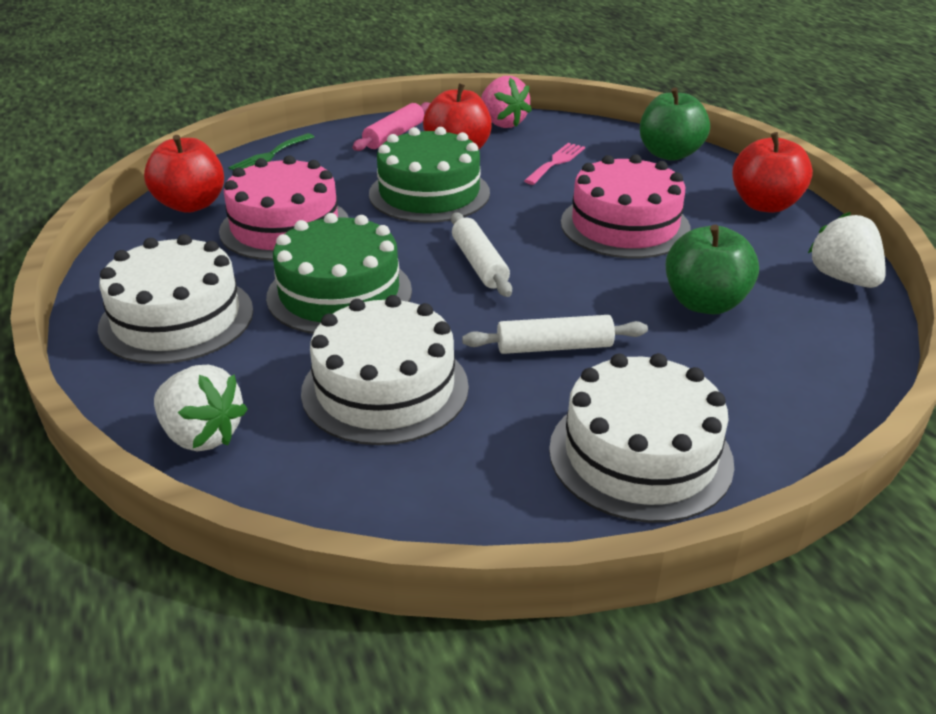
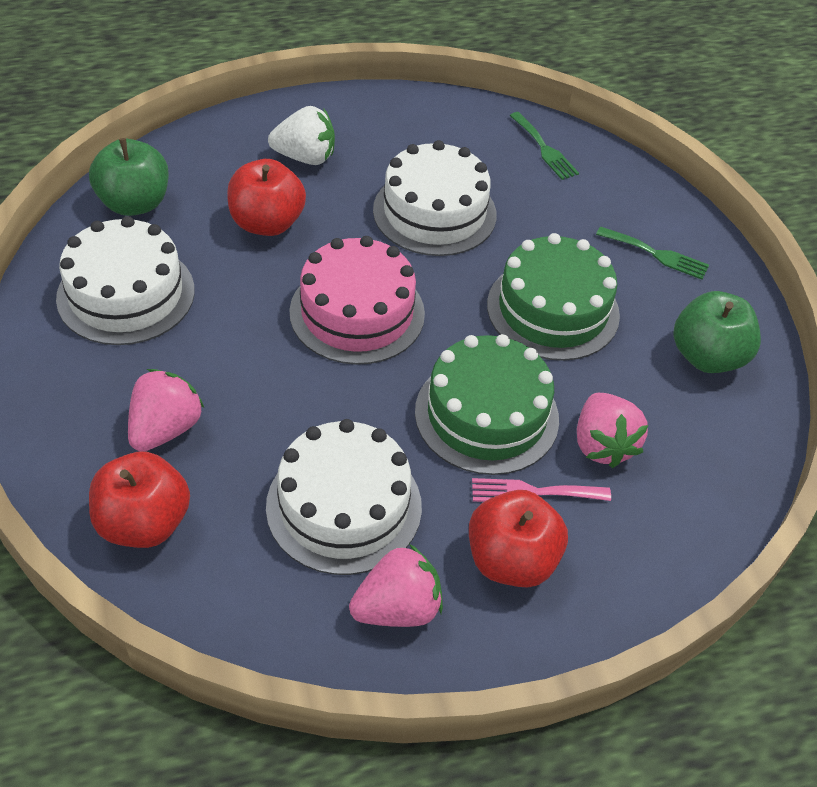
green fork: [228,133,314,170] = 1 -> [510,112,579,180] [596,226,709,280] = 2
pink cake: [219,155,349,260] [561,154,691,258] = 2 -> [289,236,425,365] = 1
pink rolling pin: [352,102,430,151] = 1 -> none = 0
pink strawberry: [481,76,532,128] = 1 -> [128,369,204,452] [349,544,443,627] [577,393,648,468] = 3
white rolling pin: [451,212,512,297] [462,315,648,354] = 2 -> none = 0
white strawberry: [154,365,248,452] [808,212,886,288] = 2 -> [268,106,335,165] = 1

